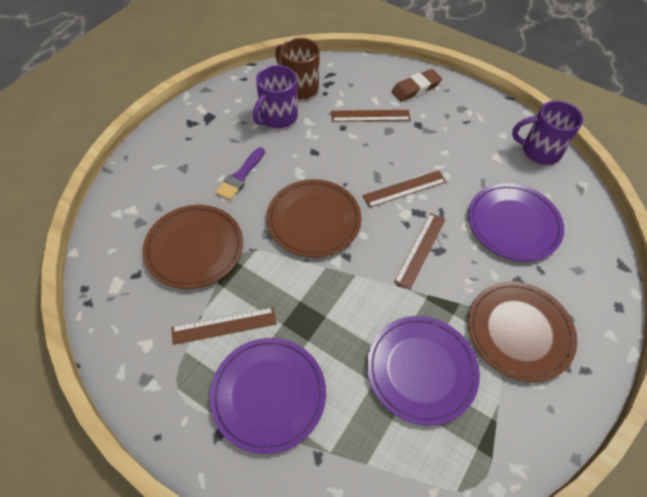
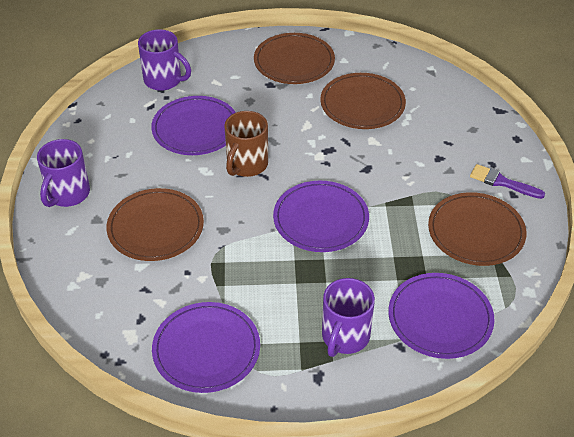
brown eraser: [391,69,442,102] = 1 -> none = 0
brown plate: [143,205,243,289] [266,179,362,258] [468,281,577,382] = 3 -> [106,188,204,261] [254,33,335,84] [320,73,406,129] [428,192,526,266] = 4
brown ruler: [171,307,277,345] [331,110,411,122] [362,171,447,208] [394,213,446,290] = 4 -> none = 0
purple mug: [253,65,298,128] [512,100,583,165] = 2 -> [37,139,90,207] [138,29,191,91] [322,278,375,357] = 3
purple plate: [209,338,326,454] [367,316,480,426] [468,183,564,261] = 3 -> [151,96,236,155] [152,302,260,393] [273,181,369,252] [389,273,495,359] = 4

